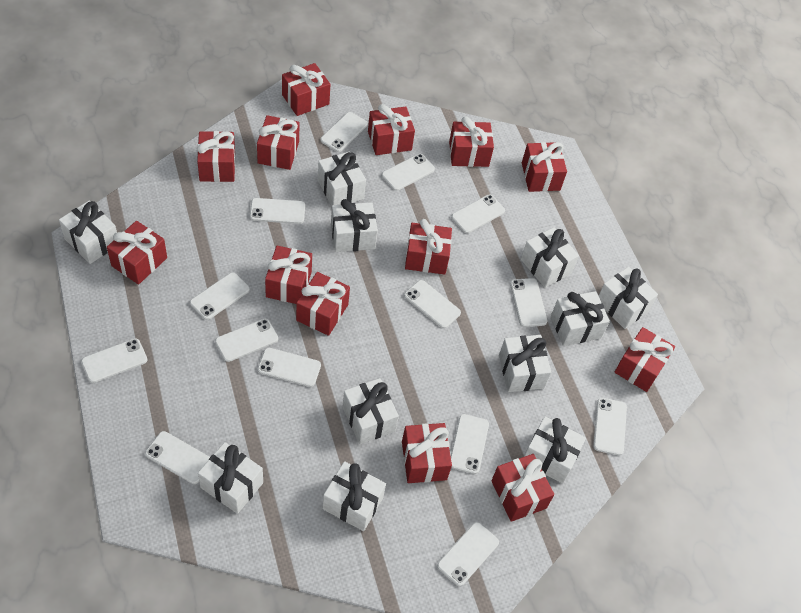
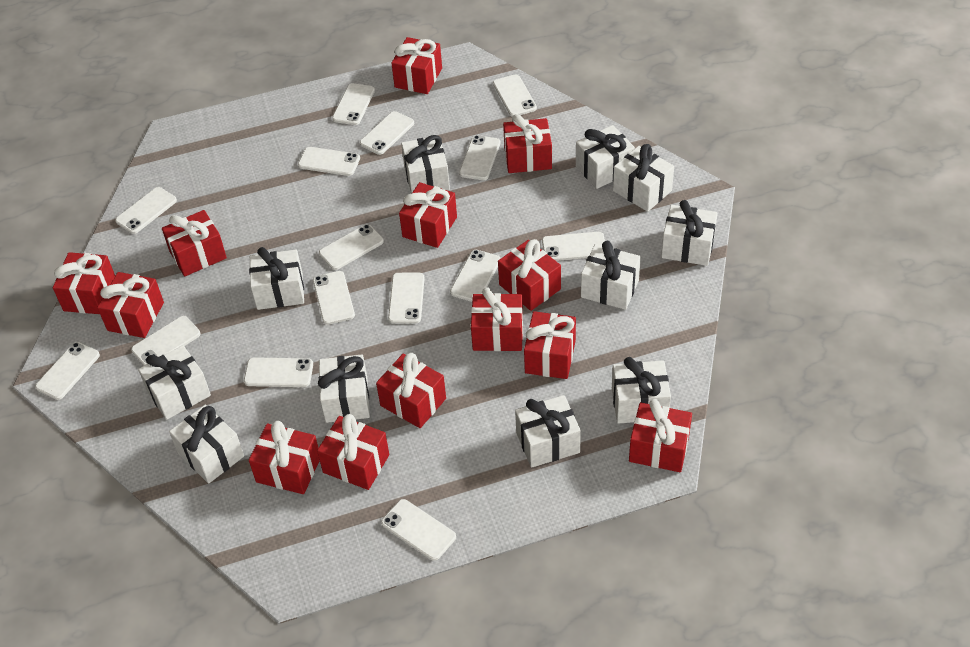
white phone: [81,338,147,383] [145,431,210,484] [190,272,250,320] [215,319,278,362] [250,198,305,224] [258,348,321,387] [320,112,368,152] [382,154,435,191] [404,280,461,328] [437,522,499,586] [451,195,505,233] [451,414,489,474] [510,278,547,327] [593,398,627,455] = 14 -> [35,342,100,400] [115,187,177,234] [131,316,200,365] [244,357,313,387] [298,147,360,176] [313,271,355,325] [319,224,384,270] [332,83,375,125] [360,111,414,155] [381,499,456,561] [388,273,425,324] [450,250,501,302] [459,135,500,180] [493,74,537,117] [542,232,605,261] = 15

